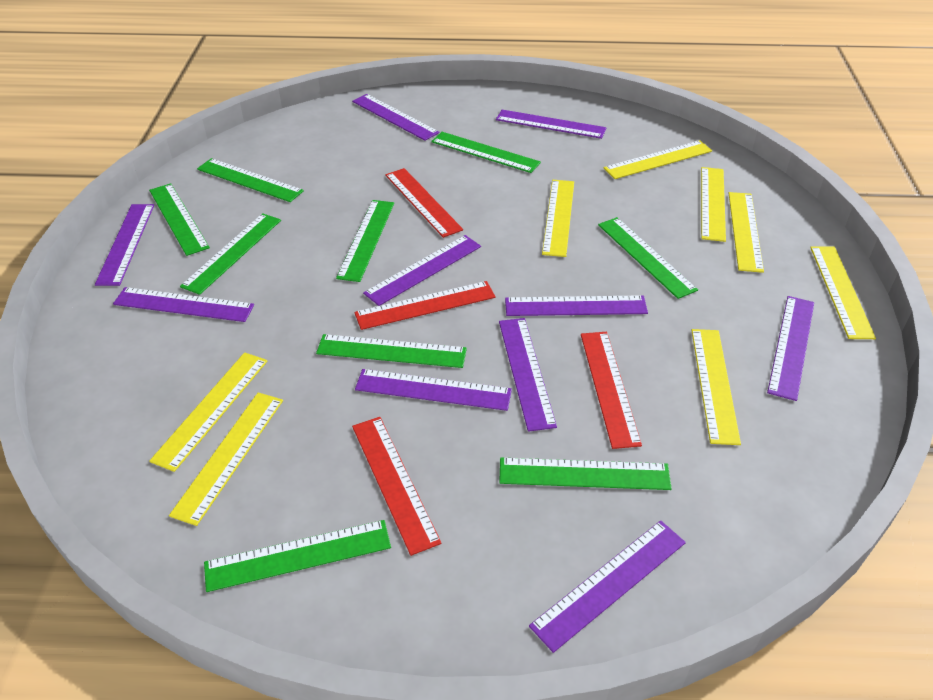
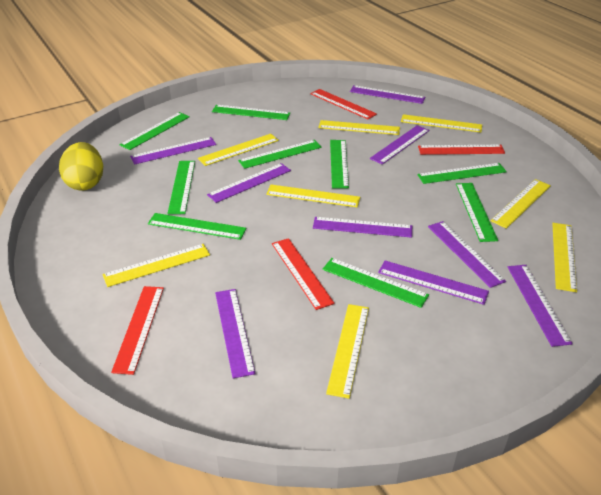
purple ruler: [95,204,154,286] [113,287,254,322] [352,94,440,141] [355,369,512,411] [363,235,481,306] [496,110,606,139] [499,318,557,432] [505,295,648,316] [529,520,686,653] [767,296,814,401] = 10 -> [130,137,216,165] [207,163,291,203] [215,289,256,378] [313,217,412,238] [350,85,425,104] [370,125,429,165] [378,261,489,305] [428,221,506,288] [508,265,573,347] = 9
yellow egg: none = 0 -> [59,142,103,190] = 1

